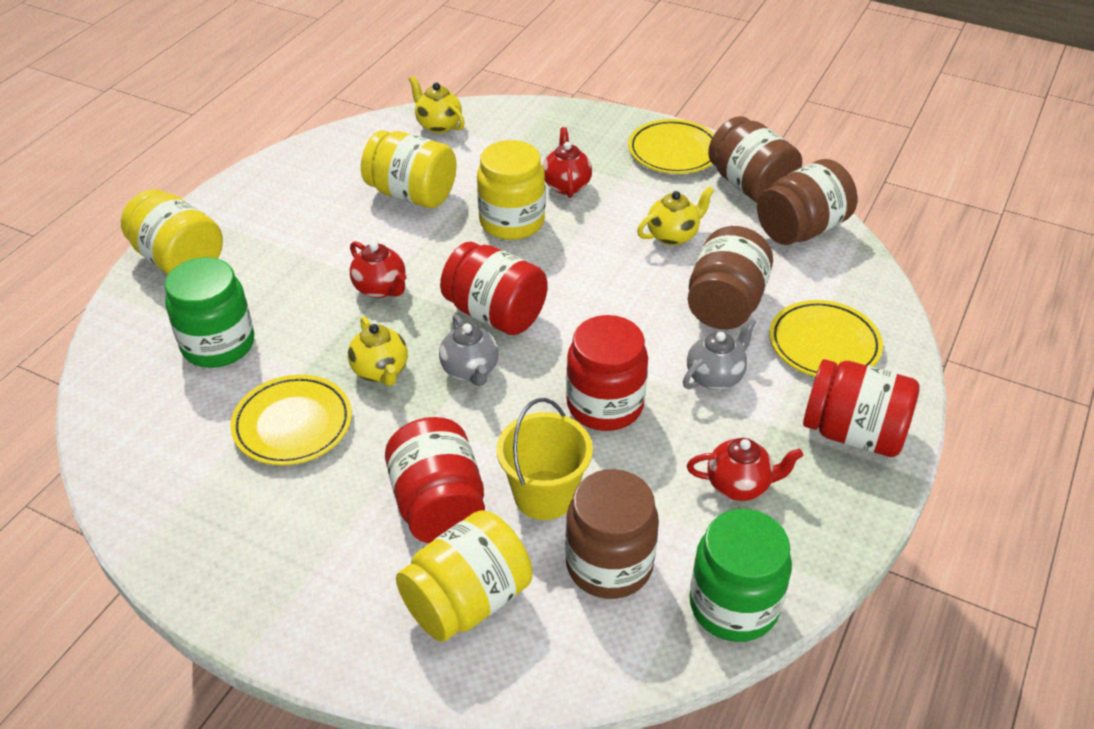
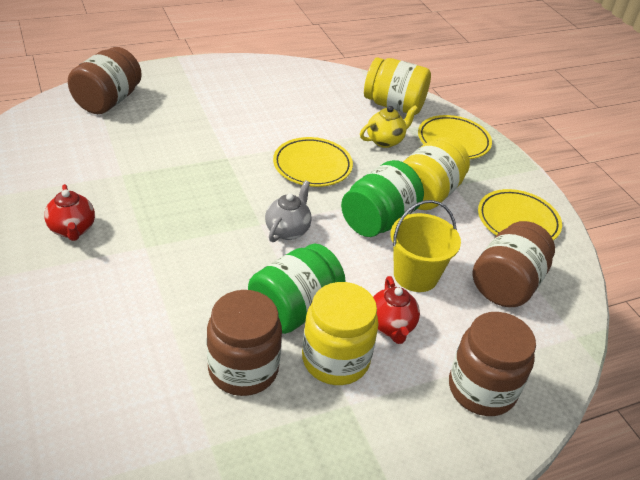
grey teapot: [439,315,499,386] [683,317,756,390] = 2 -> [265,180,312,242] = 1
red jar: [385,417,485,543] [440,242,548,335] [566,315,648,431] [803,359,920,457] = 4 -> none = 0
red teapot: [350,241,407,298] [543,127,592,198] [687,438,803,501] = 3 -> [44,184,95,241] [373,276,420,344] = 2
yellow jar: [121,190,223,274] [361,130,457,208] [396,510,532,642] [477,140,545,240] = 4 -> [302,282,379,385] [364,57,431,115] [403,137,470,210] = 3
yellow teapot: [348,316,408,386] [409,76,465,133] [637,186,715,246] = 3 -> [360,105,418,148] = 1

